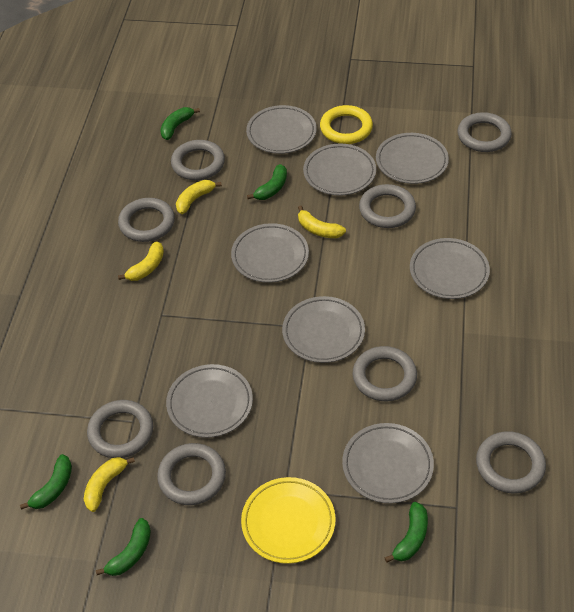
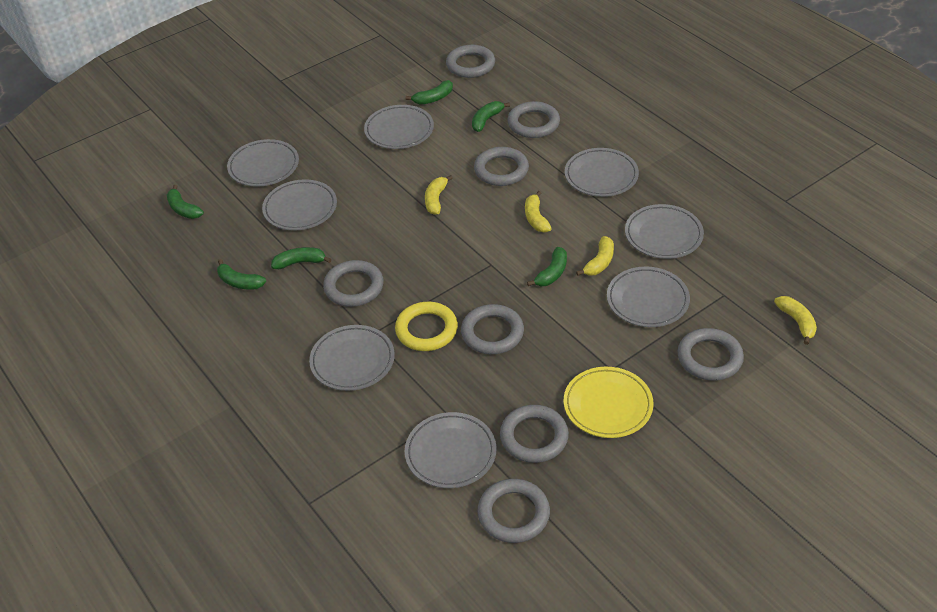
green banana: [20,454,72,510] [96,518,151,576] [160,107,200,140] [247,164,287,200] [384,502,428,563] = 5 -> [167,185,204,219] [217,259,266,290] [271,247,331,269] [406,80,453,105] [472,101,510,132] [527,247,567,286] = 6

